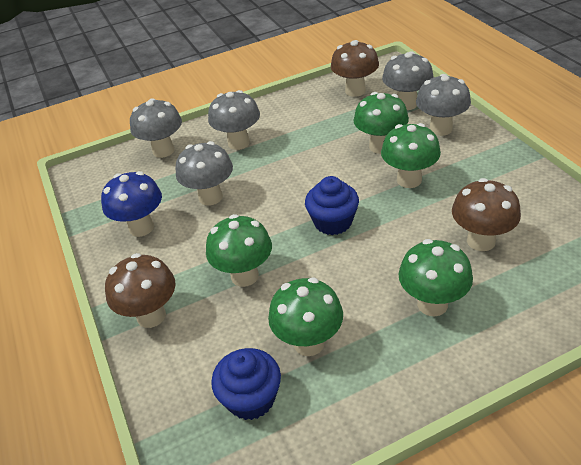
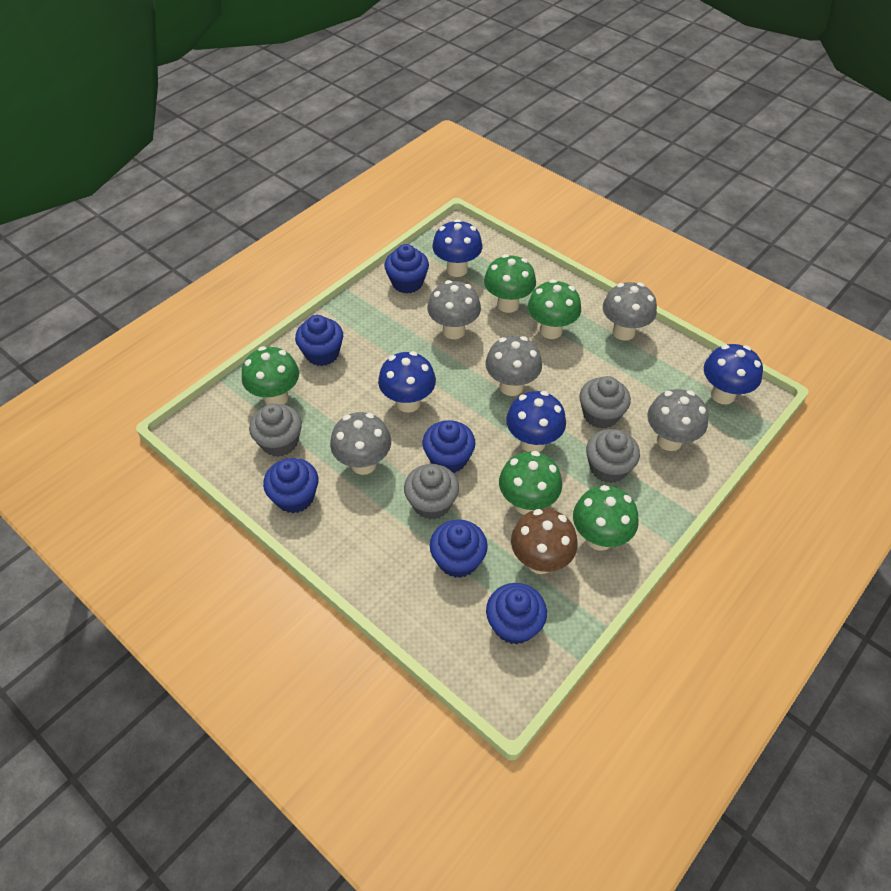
blue cupcake: [211,348,281,420] [305,176,359,235] = 2 -> [263,458,318,513] [295,315,343,366] [384,244,429,293] [423,420,475,473] [430,519,488,578] [486,583,547,644] = 6
blue mushroom: [101,171,162,237] = 1 -> [378,351,436,413] [432,219,483,277] [506,391,566,452] [704,344,763,404] = 4
brown mushroom: [105,253,176,328] [331,40,379,97] [452,178,521,251] = 3 -> [511,509,578,574] = 1
grey cupcake: none = 0 -> [249,404,302,457] [404,464,459,519] [579,376,631,429] [586,429,640,483] = 4

